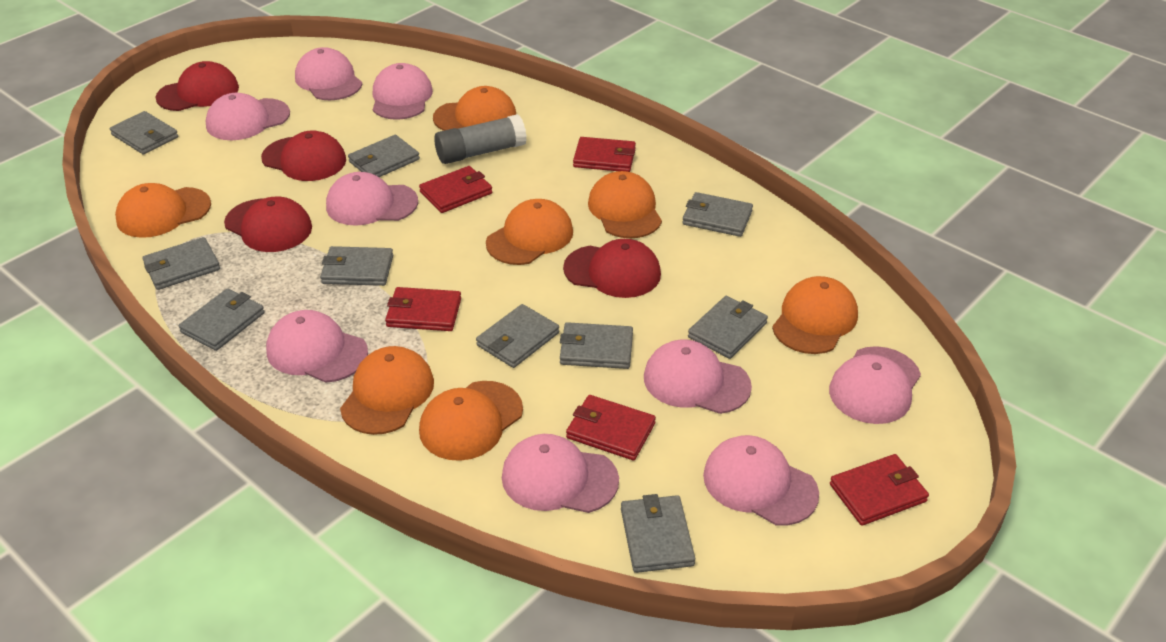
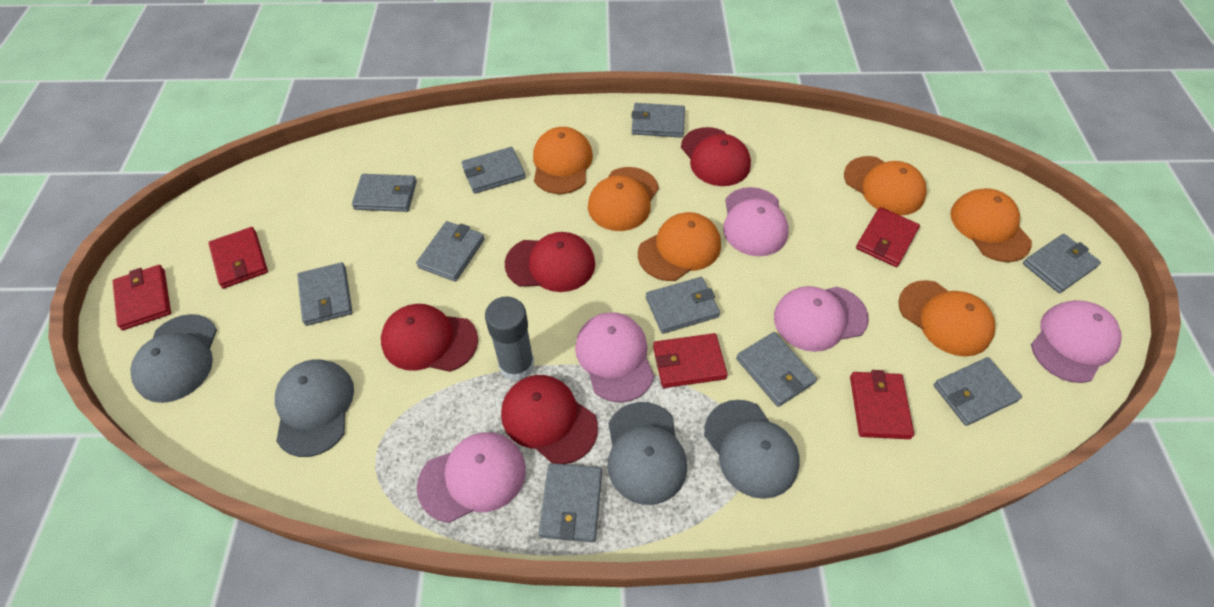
grey cap: none = 0 -> [130,314,217,403] [275,359,354,457] [608,402,687,505] [704,400,800,499] = 4
orange cap: [115,183,211,238] [340,346,434,435] [419,381,523,461] [433,86,516,131] [486,199,573,265] [588,171,662,239] [772,276,858,354] = 7 -> [533,127,593,194] [588,167,659,231] [638,212,721,281] [844,156,927,216] [898,280,995,357] [950,188,1032,262] = 6
pink cap: [206,93,290,140] [266,310,368,383] [295,47,362,100] [326,172,418,226] [373,63,433,120] [502,434,619,513] [644,340,752,414] [703,435,819,526] [829,346,921,424] = 9 -> [417,432,526,523] [575,312,654,403] [723,187,789,256] [774,286,869,352] [1031,300,1121,383] = 5

